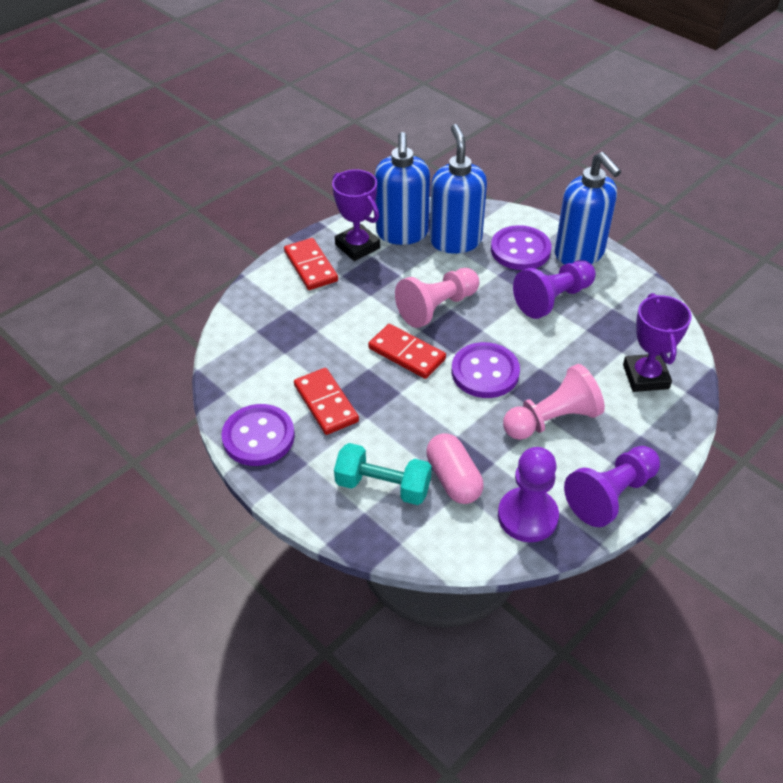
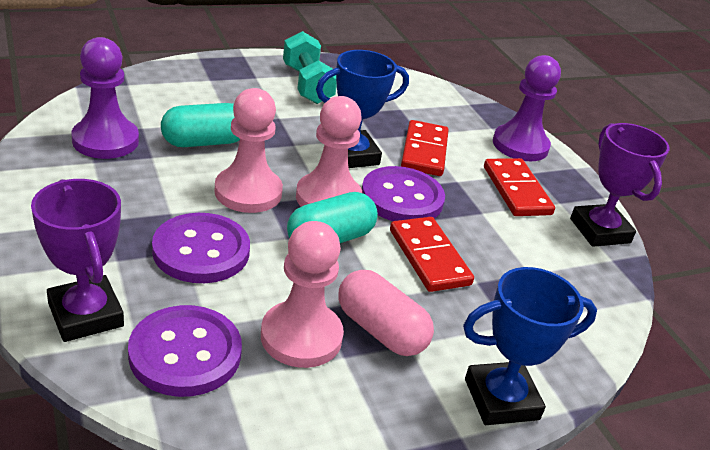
blue soap dispenser: [375,132,430,245] [430,124,487,254] [555,152,621,265] = 3 -> none = 0
blue trophy: none = 0 -> [316,50,409,168] [463,267,597,425] = 2
pink pawn: [395,268,479,328] [503,364,605,440] = 2 -> [214,88,283,213] [261,221,344,368] [296,96,363,207] = 3
purple pawn: [498,447,559,542] [513,260,596,319] [564,446,660,527] = 3 -> [71,37,139,159] [493,55,561,161] = 2
turquoise capsule: none = 0 -> [161,103,240,147] [287,192,378,243] = 2

